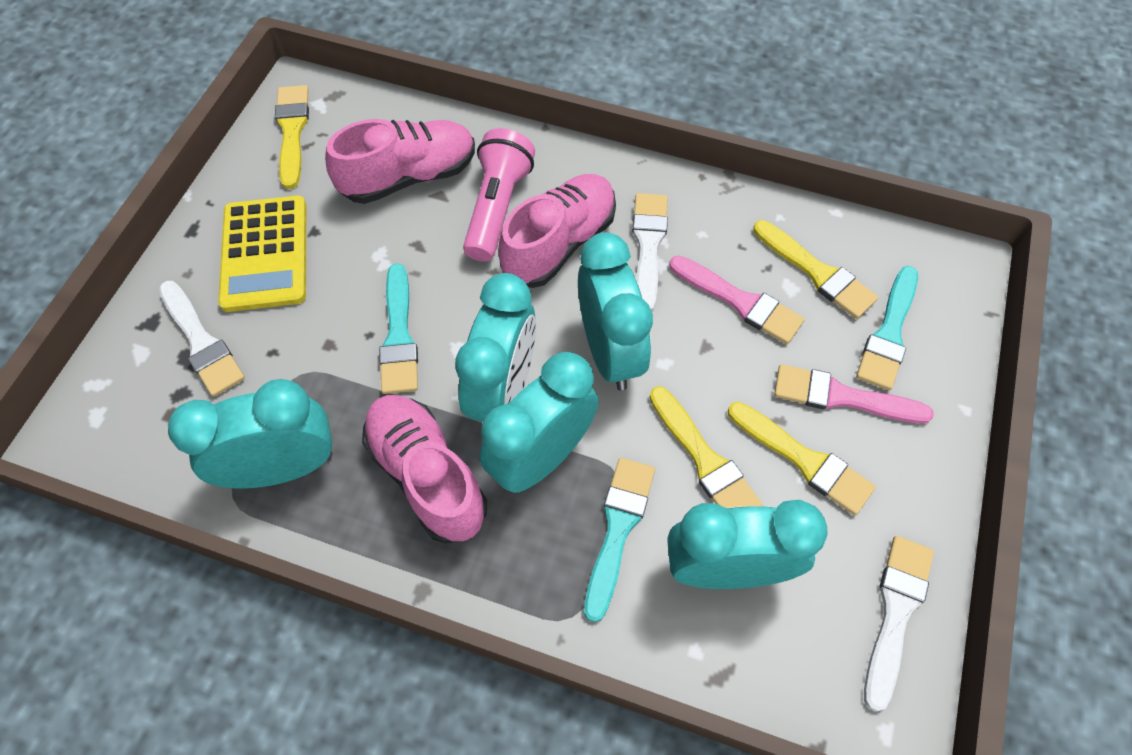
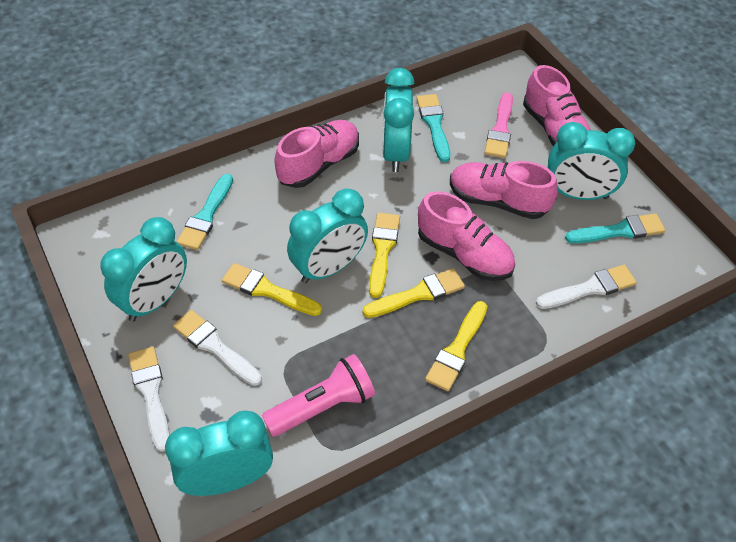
pink brush: [669,255,805,344] [774,364,934,424] = 2 -> [484,92,513,158] = 1
pink shoe: [325,119,475,204] [362,395,487,544] [498,174,616,288] = 3 -> [274,120,359,188] [418,191,515,281] [450,161,558,219] [523,65,591,146] = 4
yellow calculator: [218,196,306,312] = 1 -> none = 0

